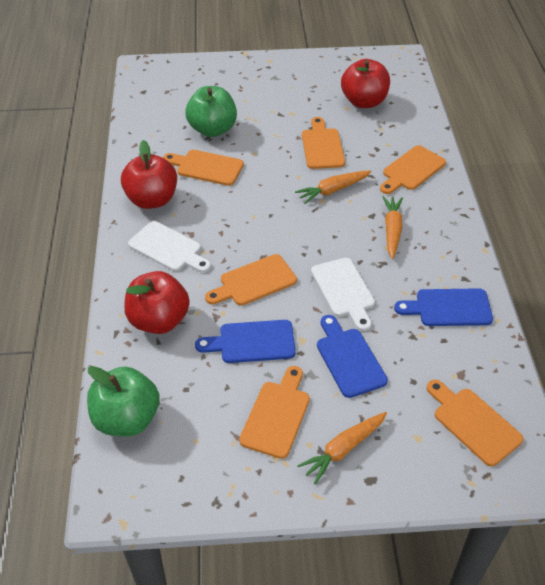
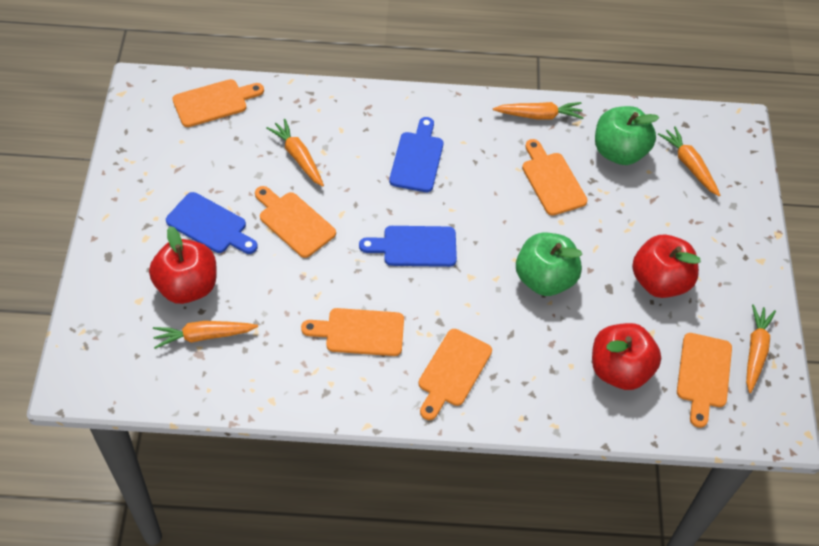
orange carrot: [295,171,372,204] [297,412,387,485] [382,196,403,259] = 3 -> [153,321,258,349] [266,119,324,187] [493,102,584,120] [658,126,720,196] [746,304,776,393] = 5
white cutting board: [128,221,211,273] [311,258,375,331] = 2 -> none = 0

